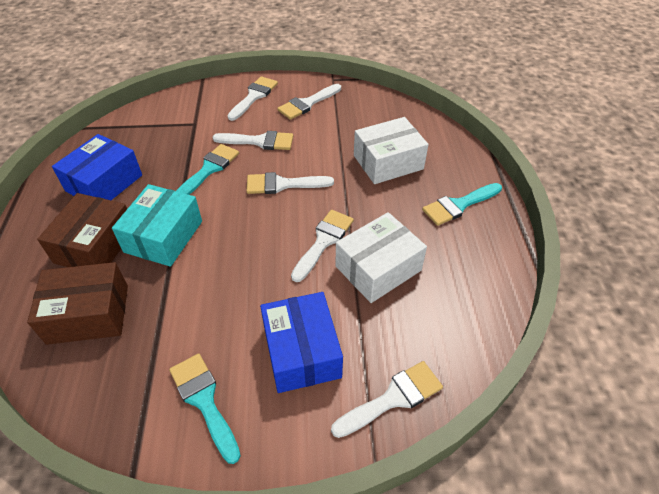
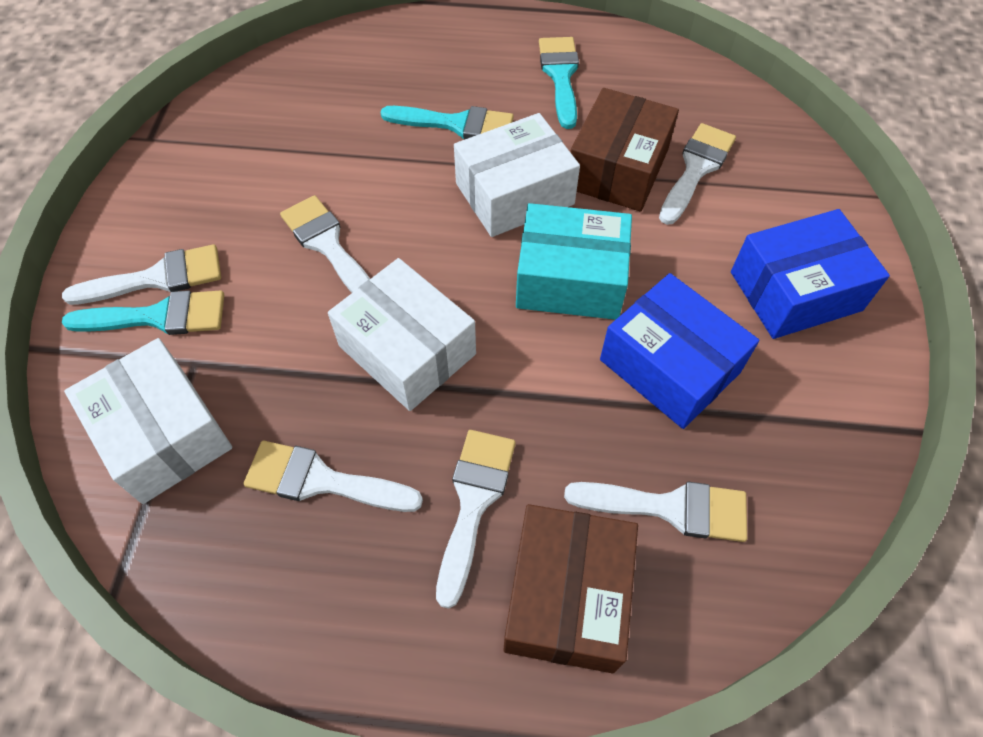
white box: [336,212,427,303] [354,117,429,184] = 2 -> [64,338,232,504] [328,258,476,411] [454,113,580,237] = 3

